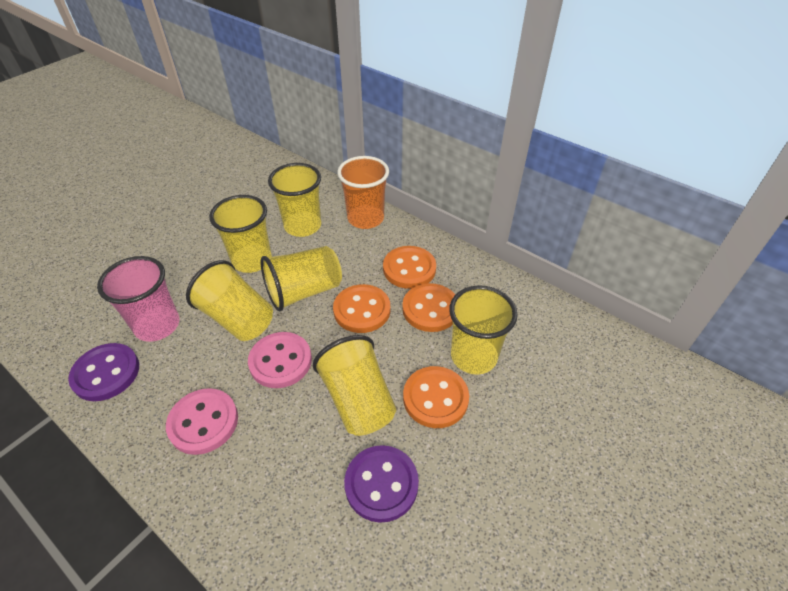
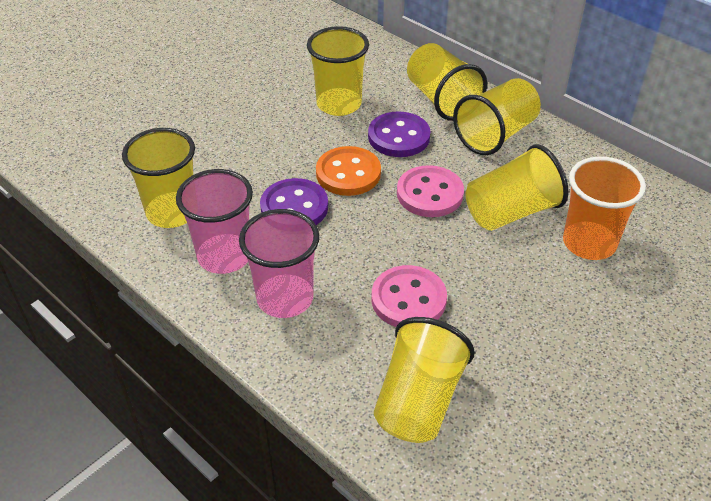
orange button: [333,284,390,333] [383,246,436,289] [402,283,456,332] [403,366,469,428] = 4 -> [316,146,381,196] = 1
pink cup: [97,256,179,342] = 1 -> [176,169,253,274] [239,209,319,318] = 2

